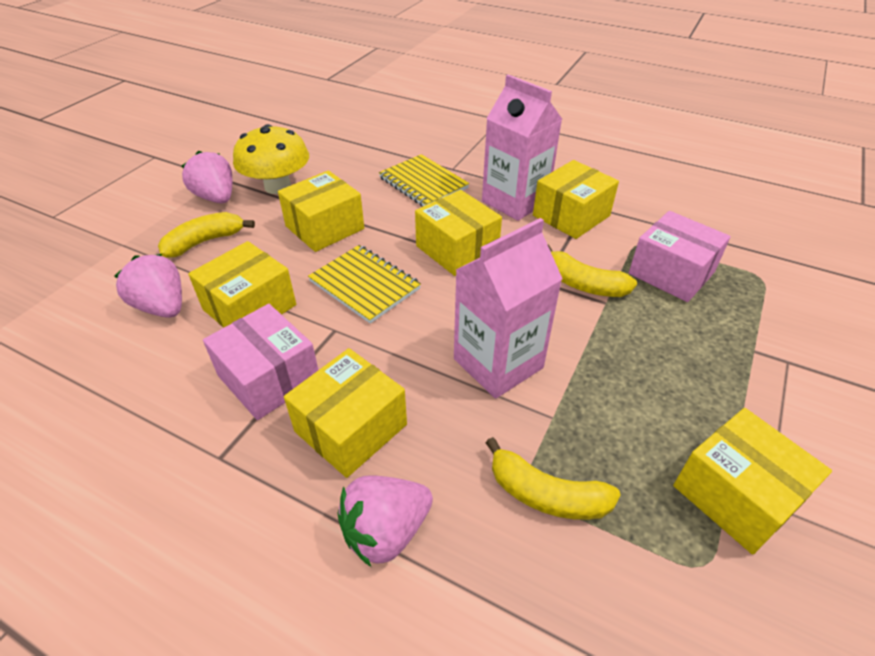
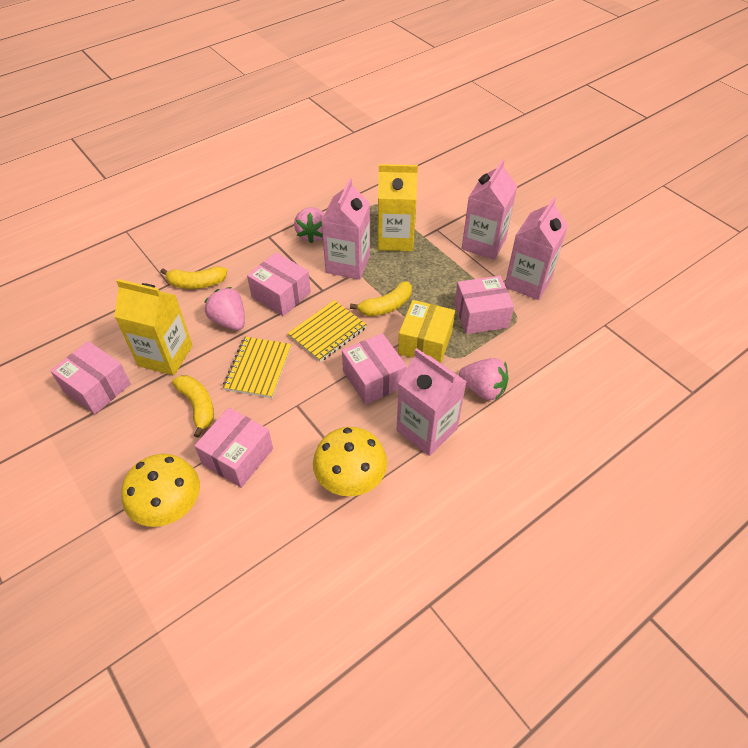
pink box: [203,304,318,420] [629,211,731,302] = 2 -> [50,341,131,414] [194,408,273,488] [247,252,311,316] [342,333,407,405] [455,276,514,334] = 5
pink carton: [454,218,562,399] [482,74,562,221] = 2 -> [321,178,370,279] [396,348,467,456] [462,159,517,260] [505,197,568,300] = 4
yellow box: [188,241,296,327] [278,170,364,252] [284,348,407,478] [415,190,502,276] [533,160,619,239] [673,408,832,555] = 6 -> [398,300,455,363] = 1
yellow carton: none = 0 -> [114,279,193,375] [378,164,418,251] = 2
yellow mushroom: [233,124,309,194] = 1 -> [121,454,200,527] [313,427,387,496] = 2

